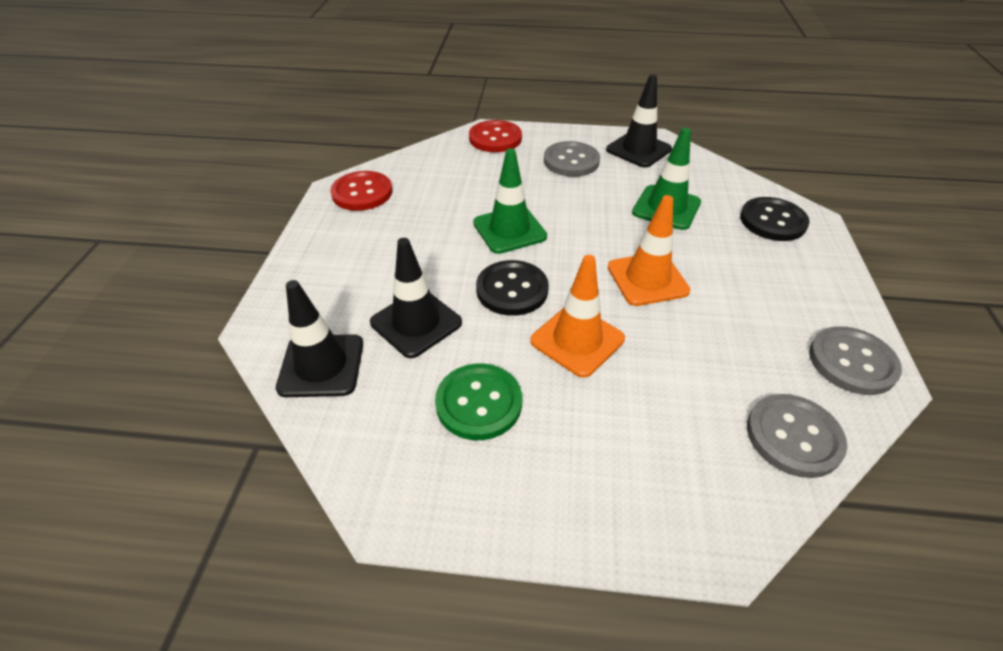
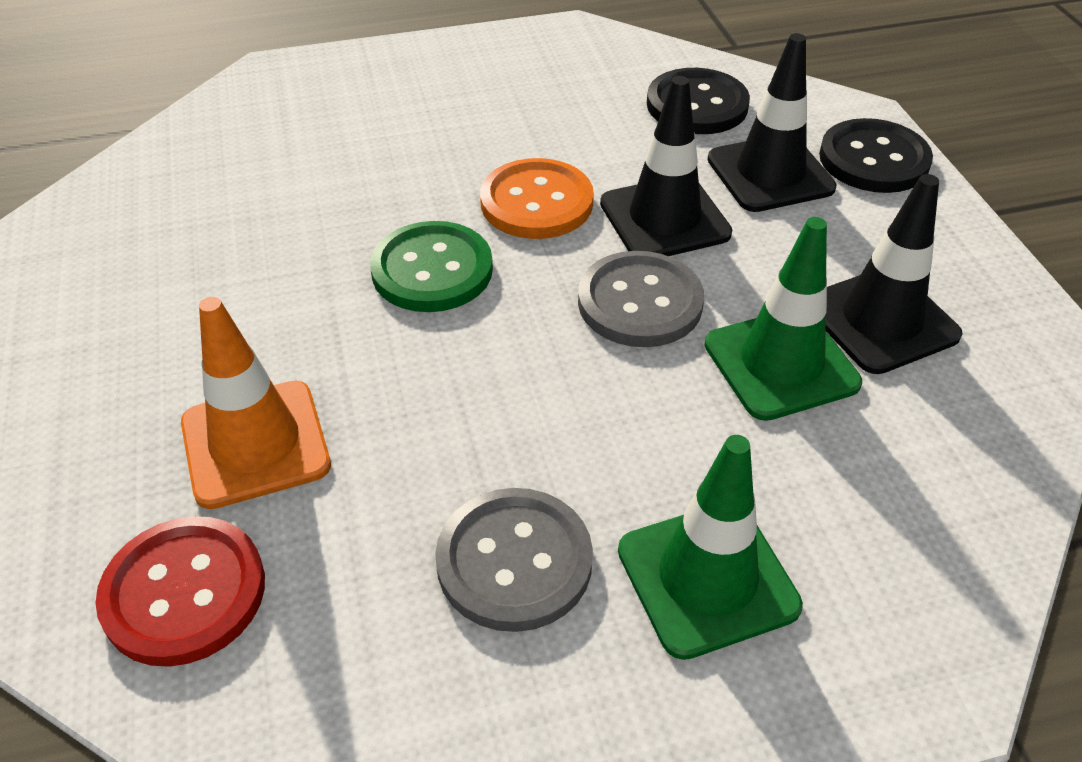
grey button: [544,141,600,177] [747,394,847,478] [809,326,902,395] = 3 -> [435,488,593,632] [578,251,704,347] = 2
orange button: none = 0 -> [480,158,594,239] = 1
orange traffic cone: [530,255,625,378] [608,195,690,306] = 2 -> [181,297,331,509] = 1
red button: [330,171,392,211] [469,120,522,152] = 2 -> [95,516,265,667] = 1

